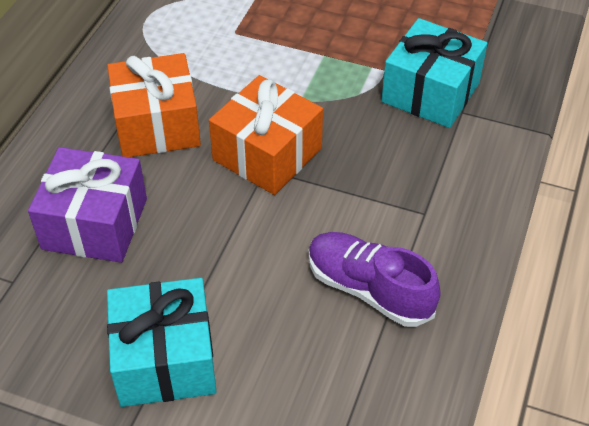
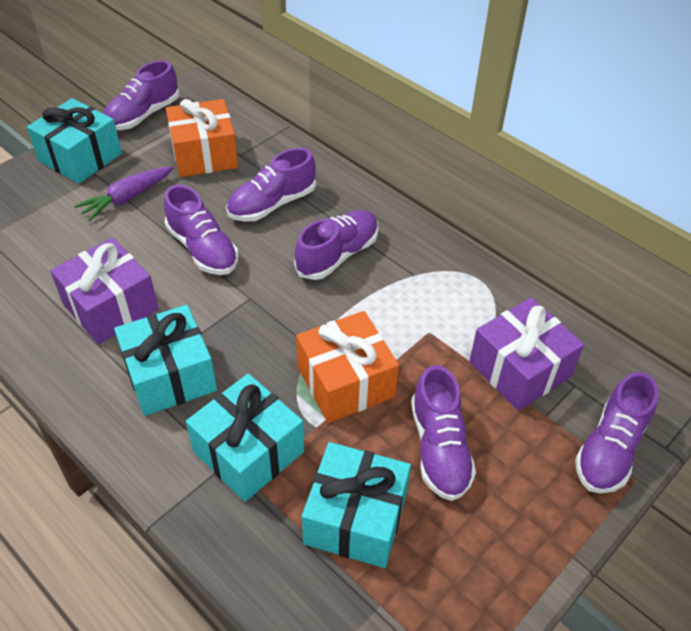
purple carrot: none = 0 -> [74,166,173,221] = 1
purple gift: [28,147,147,263] = 1 -> [50,238,159,344] [469,297,584,411] = 2
purple shoe: [309,232,441,327] = 1 -> [103,60,180,130] [164,185,238,275] [226,148,316,222] [294,210,378,280] [411,365,476,501] [575,372,658,494] = 6
turquoise gift: [107,278,217,407] [382,18,488,128] = 2 -> [27,98,122,184] [114,305,217,416] [186,373,304,502] [302,442,411,568] = 4

